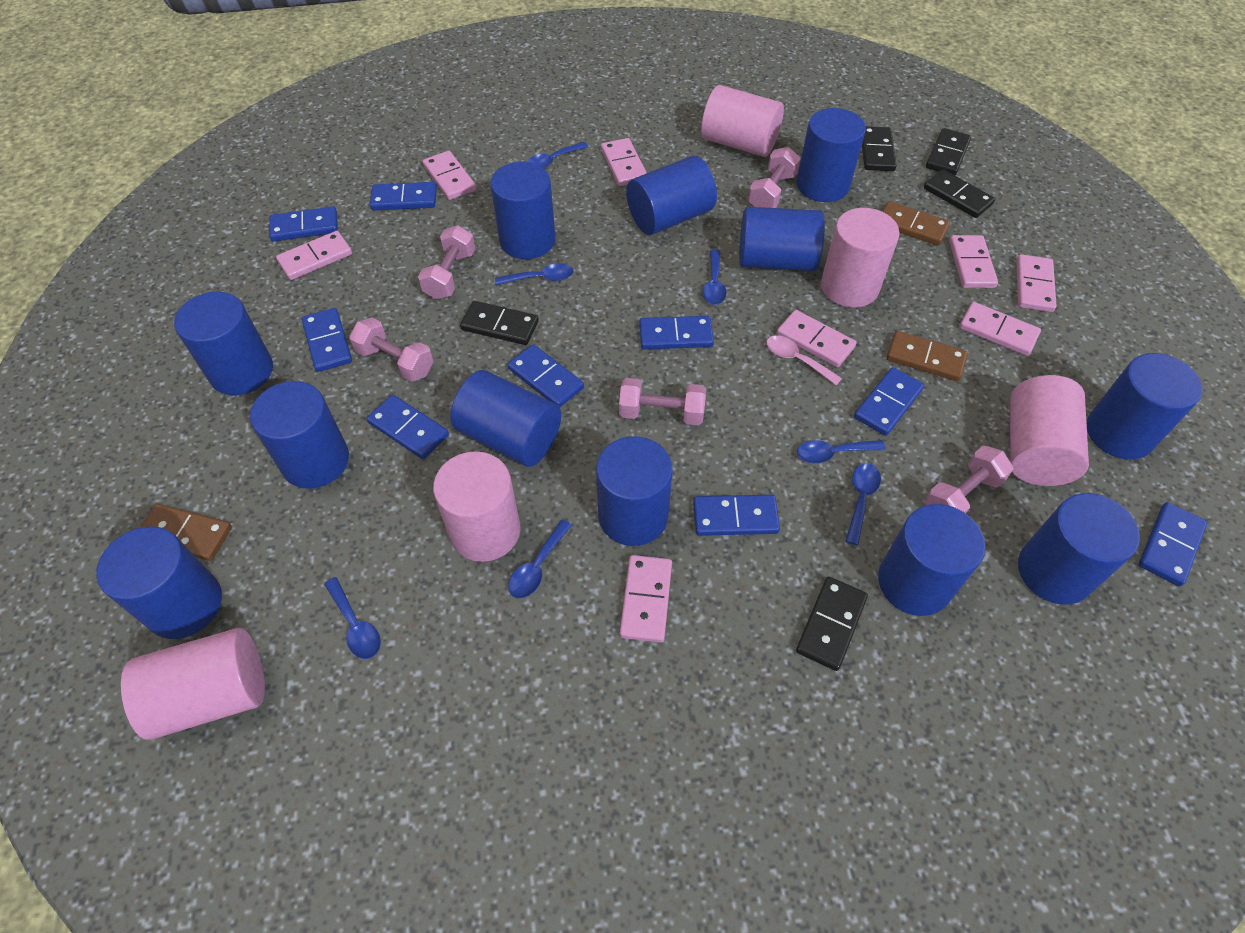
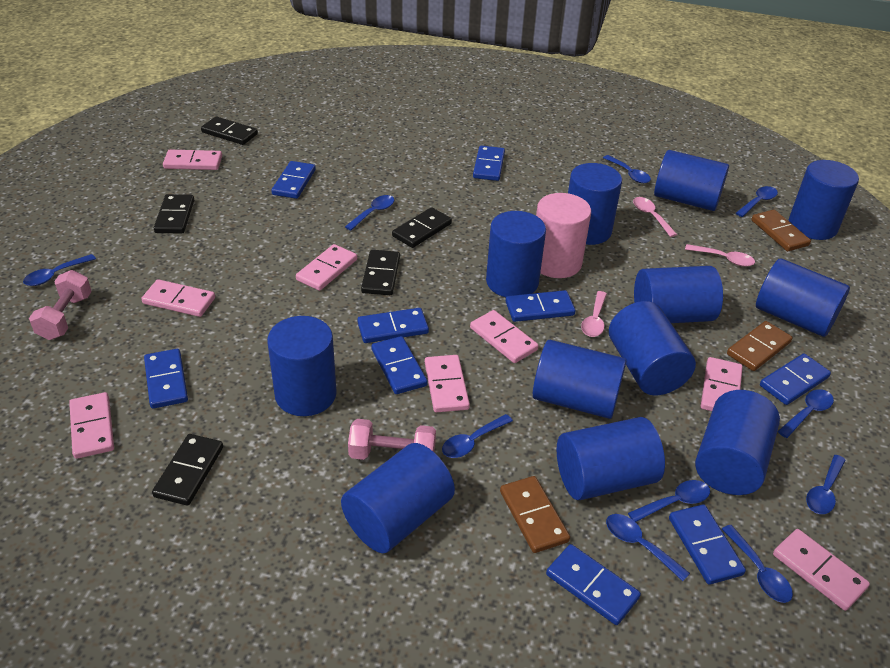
blue spoon: [324,577,381,659] [495,263,574,285] [508,520,572,599] [527,142,588,168] [702,250,727,305] [797,440,886,463] [846,463,881,545] = 7 -> [23,254,96,286] [345,195,394,230] [442,414,513,458] [603,155,651,183] [606,514,690,581] [628,480,710,522] [722,525,793,603] [736,186,778,217] [778,389,834,438] [806,455,846,514] = 10
pink cylinder: [121,628,265,740] [433,451,521,562] [701,85,784,157] [821,208,900,308] [1010,375,1089,486] = 5 -> [536,193,591,278] = 1
pink dumbbell: [349,318,434,382] [418,225,475,299] [619,378,706,425] [748,147,801,208] [924,445,1014,513] = 5 -> [29,270,92,340] [348,419,436,460] = 2
pink spoon: [766,335,842,385] = 1 -> [581,291,607,337] [633,197,677,237] [685,244,755,267] = 3

